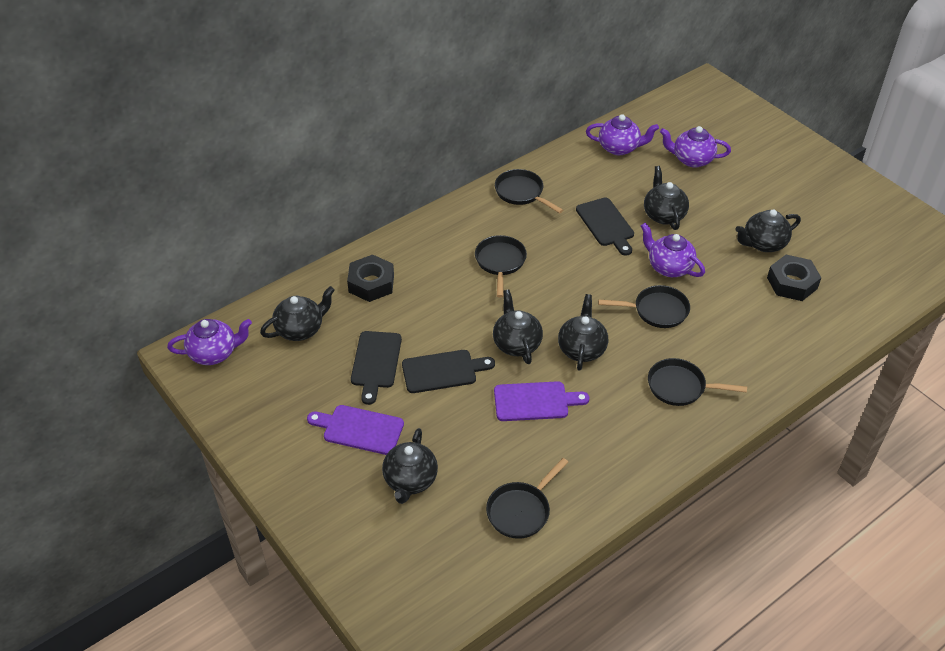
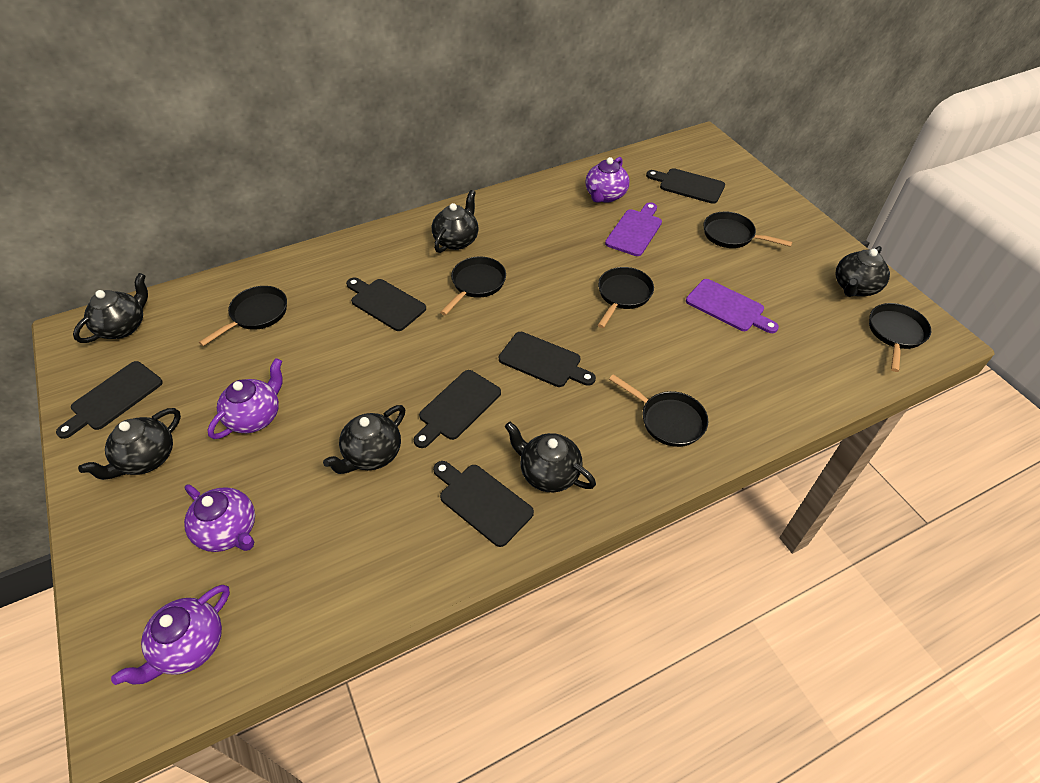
black cutting board: [351,331,402,405] [402,350,495,393] [576,198,634,256] = 3 -> [56,361,163,439] [346,277,426,331] [414,370,501,448] [433,461,534,547] [499,332,596,387] [646,168,725,204] = 6
black nut: [347,255,394,302] [767,255,822,301] = 2 -> none = 0
black pan: [475,235,527,298] [486,458,568,539] [495,169,563,214] [598,285,690,328] [648,358,747,406] = 5 -> [199,286,287,346] [440,256,506,315] [598,267,654,328] [609,374,708,447] [703,211,792,248] [869,303,931,372] = 6

